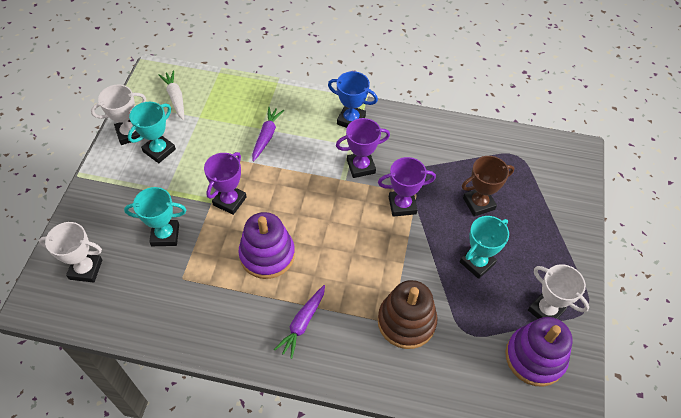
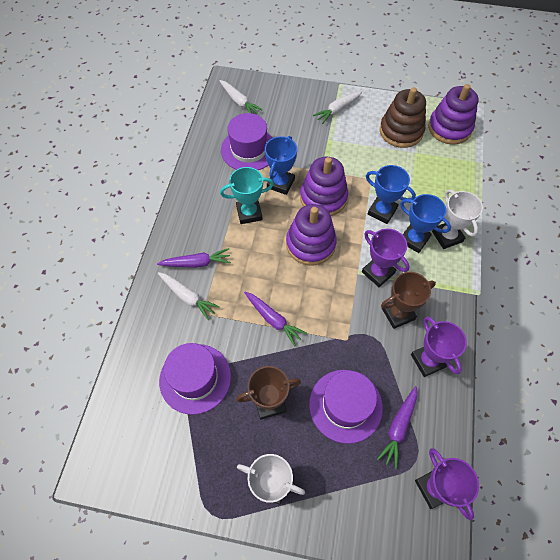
blue trophy: [328,71,378,128] = 1 -> [265,136,297,195] [366,165,416,224] [400,194,451,253] = 3
brown trophy: [462,156,514,217] = 1 -> [236,366,301,420] [381,272,436,329] = 2
purple carrot: [252,107,284,162] [274,285,325,359] = 2 -> [157,248,231,268] [244,292,307,347] [377,386,417,469] = 3
purple hat: none = 0 -> [159,343,231,415] [221,113,273,170] [309,370,383,444] = 3
purple stacking toy: [238,212,295,279] [505,317,573,387] = 2 -> [286,204,337,266] [300,157,348,216] [428,84,478,145] = 3
turquoise trophy: [124,187,186,246] [128,102,176,163] [460,216,509,279] = 3 -> [220,167,274,224] = 1
white carrot: [159,70,184,120] = 1 -> [158,272,220,320] [219,80,263,114] [313,91,363,124] = 3
white trophy: [39,222,102,283] [91,85,146,145] [528,264,589,319] = 3 -> [237,454,305,505] [432,190,483,249] = 2

